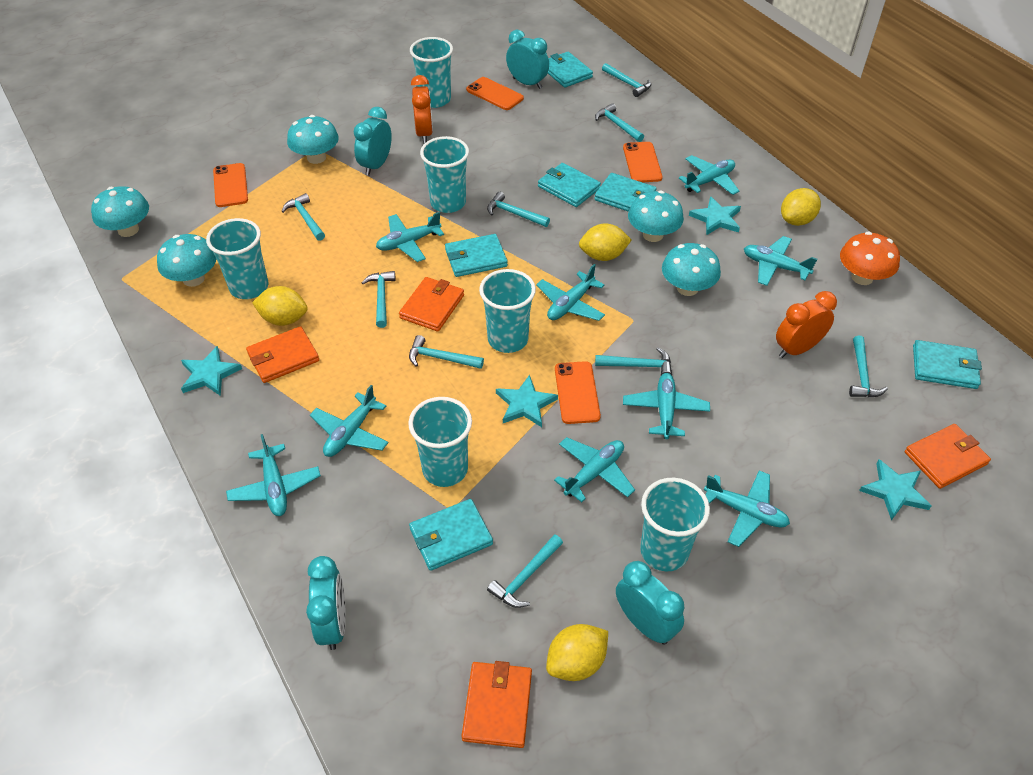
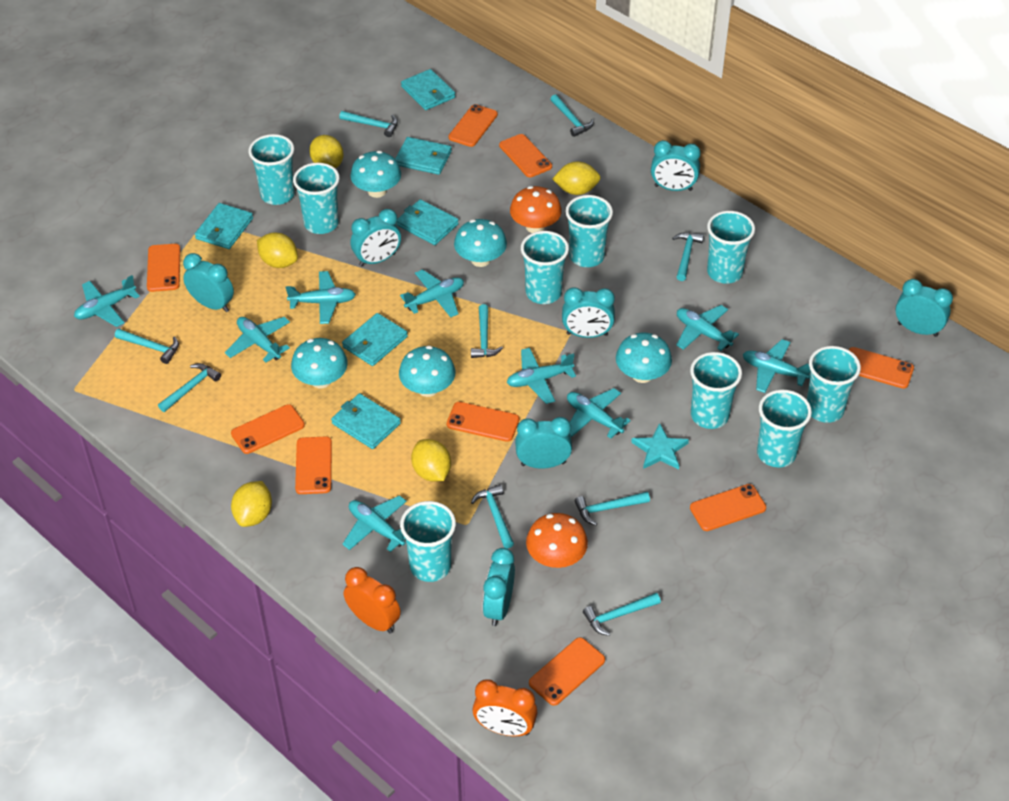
orange mushroom: [840,232,900,285] = 1 -> [510,186,562,233] [526,513,588,568] = 2
orange phone: [213,163,248,207] [466,77,524,110] [555,361,601,424] [623,142,663,182] = 4 -> [147,244,180,292] [231,404,305,454] [295,436,332,494] [447,402,519,442] [448,104,498,147] [499,134,552,177] [529,637,605,706] [690,484,766,531] [849,347,914,389] = 9
orange wallet: [246,326,319,383] [399,277,464,332] [462,661,532,748] [905,424,991,489] = 4 -> none = 0
turquoise clock: [306,556,346,650] [354,107,392,176] [506,30,549,89] [616,561,684,645] = 4 -> [183,253,234,312] [351,209,401,267] [483,548,515,626] [515,417,572,469] [562,287,615,338] [651,140,701,191] [895,279,953,337] = 7
turquoise cup: [206,218,268,299] [408,397,472,487] [410,37,453,108] [420,136,469,213] [479,269,536,353] [640,478,710,571] = 6 -> [249,134,295,205] [293,163,340,234] [400,501,456,582] [521,231,569,304] [565,195,613,267] [690,352,742,429] [707,211,755,284] [757,390,812,467] [807,346,861,423] = 9
turquoise star: [181,346,242,396] [496,375,558,427] [689,196,741,235] [859,459,932,521] = 4 -> [631,423,689,470] = 1
yellow lemon: [252,286,308,326] [546,624,608,681] [579,224,632,261] [781,188,821,226] = 4 -> [231,481,272,527] [257,233,298,268] [309,135,343,168] [411,439,451,482] [553,161,601,195] = 5

